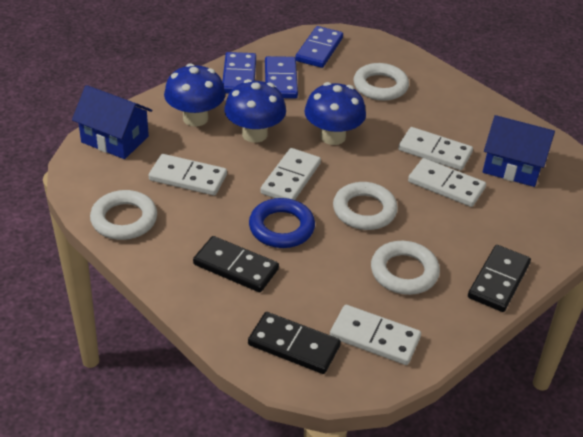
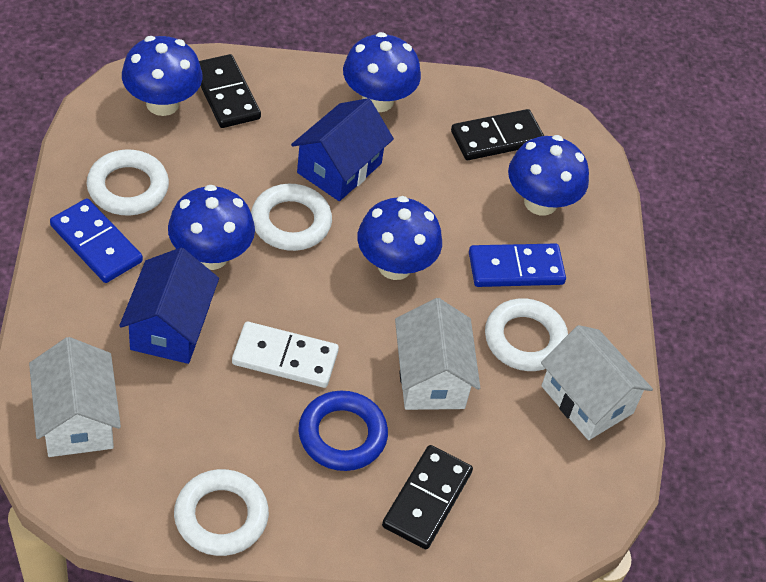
blue domino: [222,52,256,94] [265,56,298,99] [295,26,343,68] = 3 -> [50,198,143,283] [469,243,566,287] = 2
blue mushroom: [164,63,225,127] [224,79,286,143] [305,82,366,145] = 3 -> [122,36,203,116] [168,185,255,270] [343,32,421,112] [357,196,442,280] [508,135,589,216] = 5
white domino: [149,154,227,195] [260,148,321,200] [330,305,421,365] [398,127,473,171] [408,158,486,207] = 5 -> [232,322,339,388] = 1
white house: none = 0 -> [29,337,121,457] [395,298,480,410] [541,325,653,440] = 3

